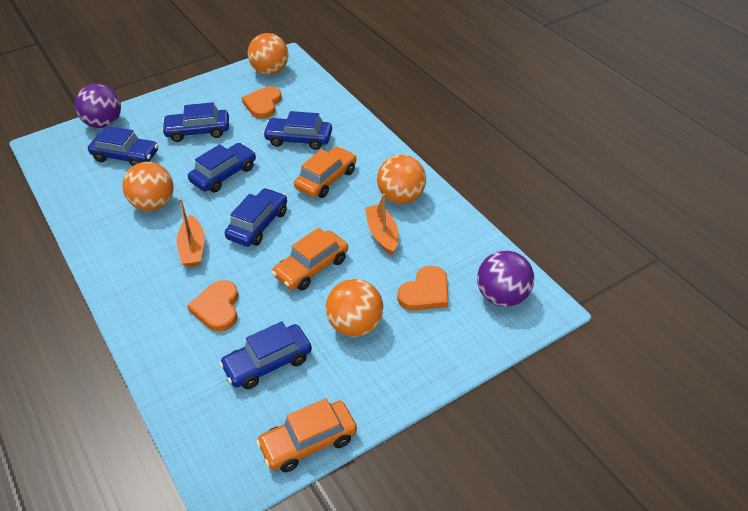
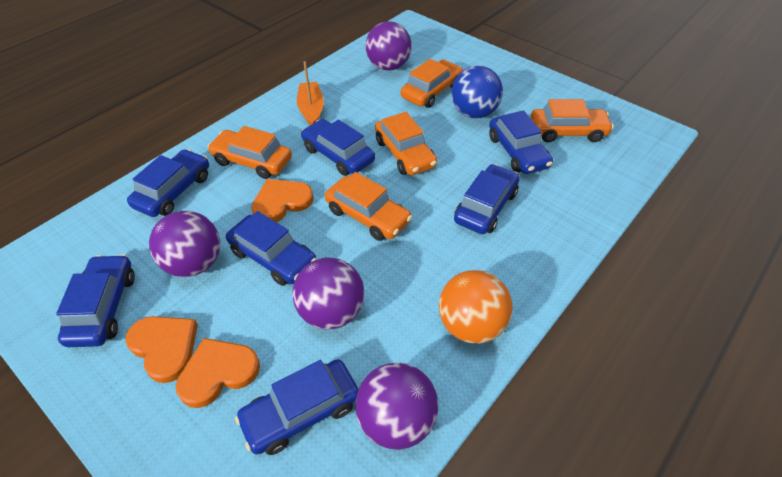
blue ball: none = 0 -> [451,66,503,119] = 1
blue car: [88,126,158,166] [162,102,229,142] [188,143,256,192] [219,321,312,389] [225,188,287,247] [263,111,332,150] = 6 -> [56,254,135,347] [127,149,209,217] [226,211,317,286] [235,359,358,455] [301,119,375,176] [454,164,520,234] [489,110,553,174] = 7
orange ball: [122,162,174,211] [248,33,288,75] [326,279,383,337] [377,154,426,204] = 4 -> [439,270,512,344] = 1
orange boat: [177,198,205,267] [365,194,399,255] = 2 -> [297,61,324,125] = 1
orange car: [256,398,357,472] [272,228,348,290] [294,147,356,198] = 3 -> [208,126,292,179] [325,172,412,241] [375,112,437,175] [401,59,463,108] [530,99,614,142] = 5
purple ball: [75,84,121,128] [477,250,534,307] = 2 -> [149,211,220,277] [293,258,365,330] [355,363,438,450] [365,21,412,70] = 4

